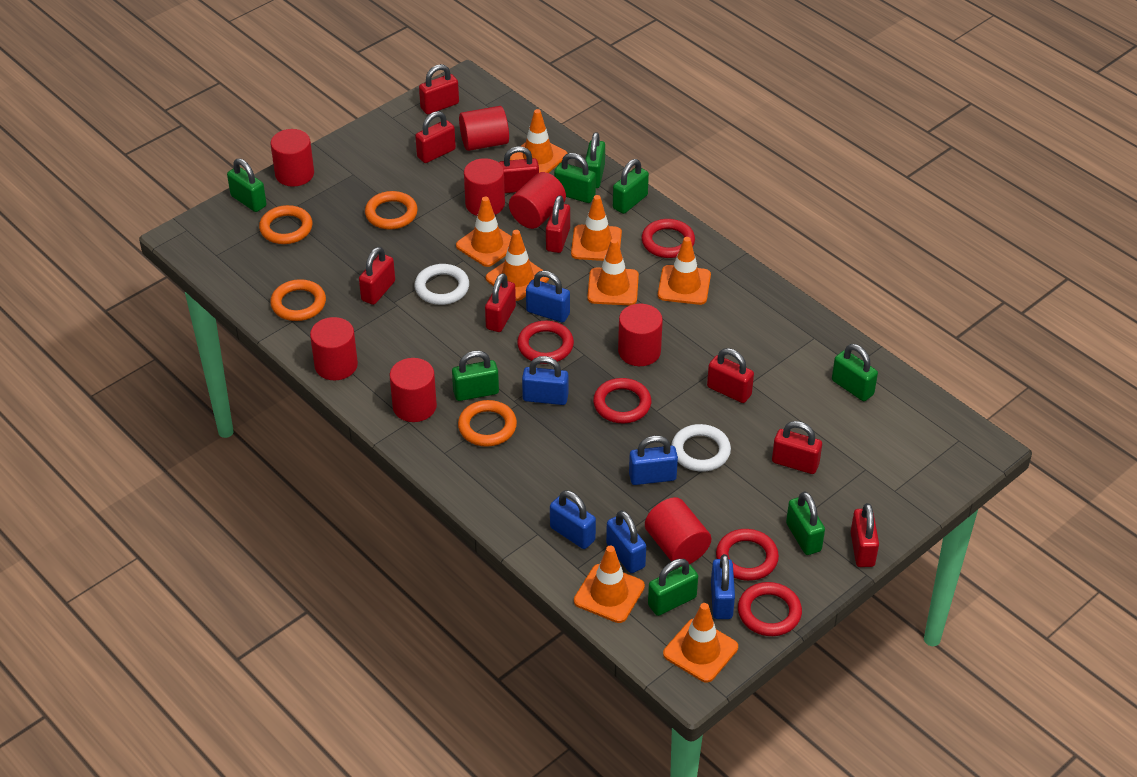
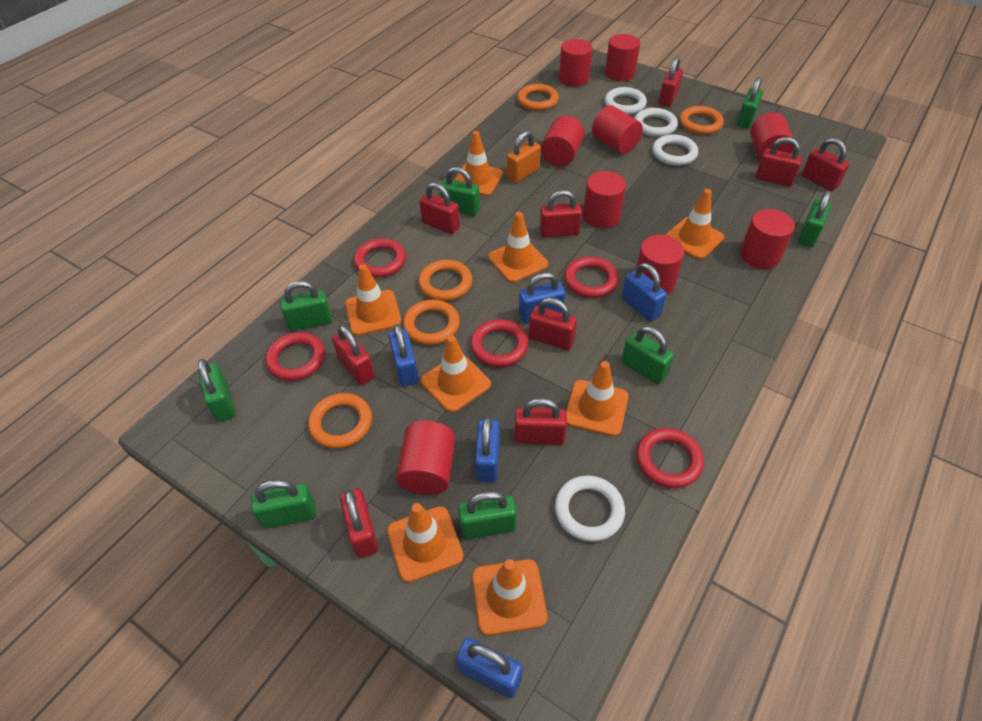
blue padlock: [522,356,568,405] [526,271,570,322] [550,490,596,549] [606,510,646,573] [629,435,678,485] [711,554,735,619] = 6 -> [389,324,419,387] [456,638,523,698] [475,416,500,483] [519,272,565,323] [622,263,667,322] = 5
orange padlock: none = 0 -> [507,131,541,183] = 1
orange ring: [259,205,312,244] [270,279,326,321] [365,191,418,230] [458,400,517,447] = 4 -> [308,393,372,449] [403,300,460,345] [418,260,472,301] [517,84,559,111] [679,106,724,135] = 5
red cylinder: [271,129,314,187] [310,317,358,380] [390,358,437,422] [459,106,509,151] [464,158,505,216] [509,172,566,229] [618,304,663,366] [645,497,711,564] = 8 -> [396,420,455,495] [541,115,584,167] [559,39,593,87] [583,171,626,228] [592,105,643,154] [605,34,640,81] [636,235,684,294] [740,209,795,269] [750,113,794,161] = 9
white ring: [415,264,469,305] [671,424,731,472] = 2 -> [555,475,625,542] [605,87,647,114] [634,108,678,137] [652,135,698,166] = 4

